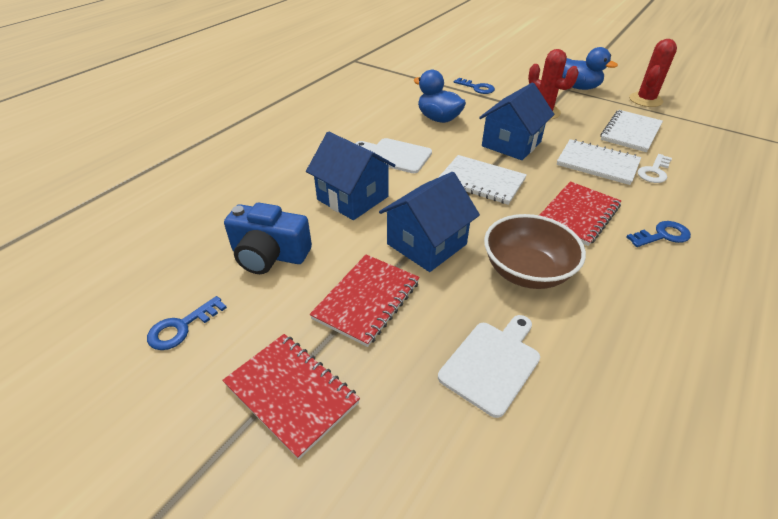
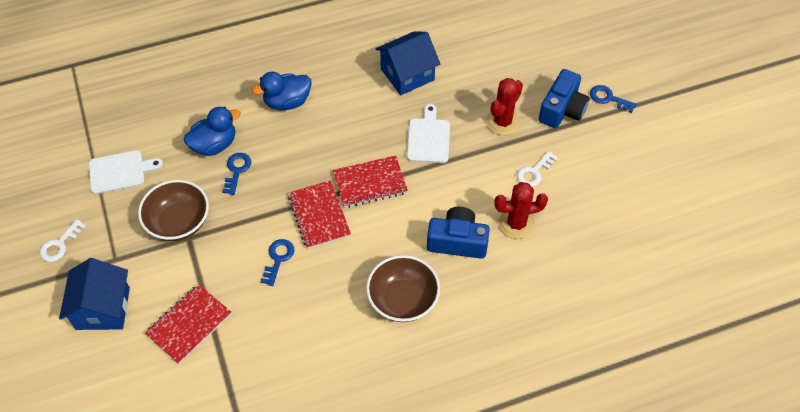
blue camera: [224,202,312,274] = 1 -> [427,207,490,259] [538,69,590,128] = 2
blue house: [306,132,396,220] [379,172,480,272] [479,83,555,160] = 3 -> [59,258,130,330] [376,31,440,95] = 2
brown bowl: [484,214,586,289] = 1 -> [138,180,209,241] [366,255,440,322] = 2
white key: [637,154,672,183] = 1 -> [40,219,86,262] [517,151,558,187] = 2
white notebook: [438,155,527,205] [557,139,641,185] [600,110,663,152] = 3 -> none = 0

